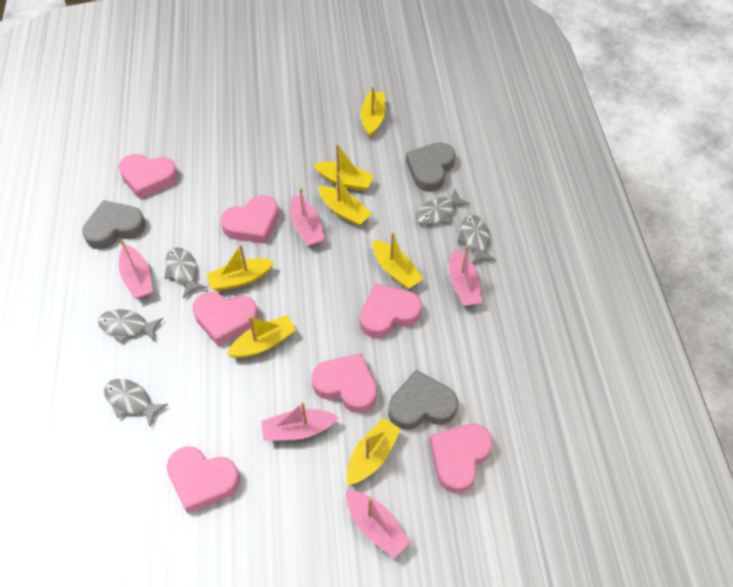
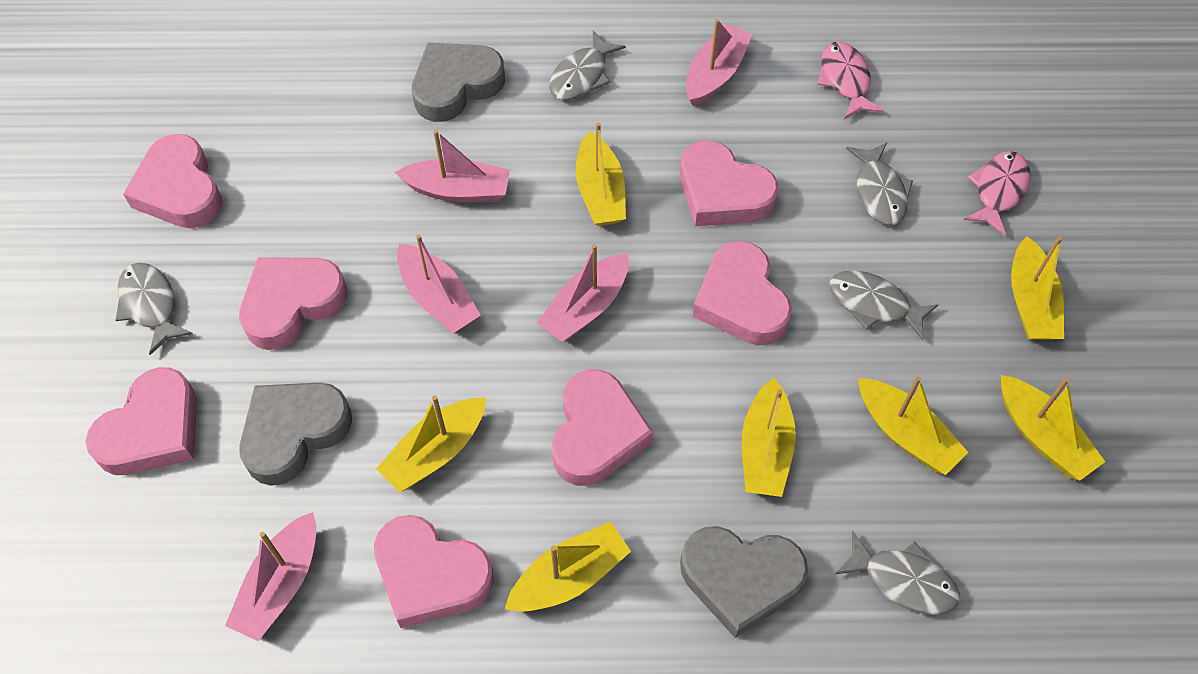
pink fish: none = 0 -> [817,42,884,119] [964,151,1030,236] = 2

